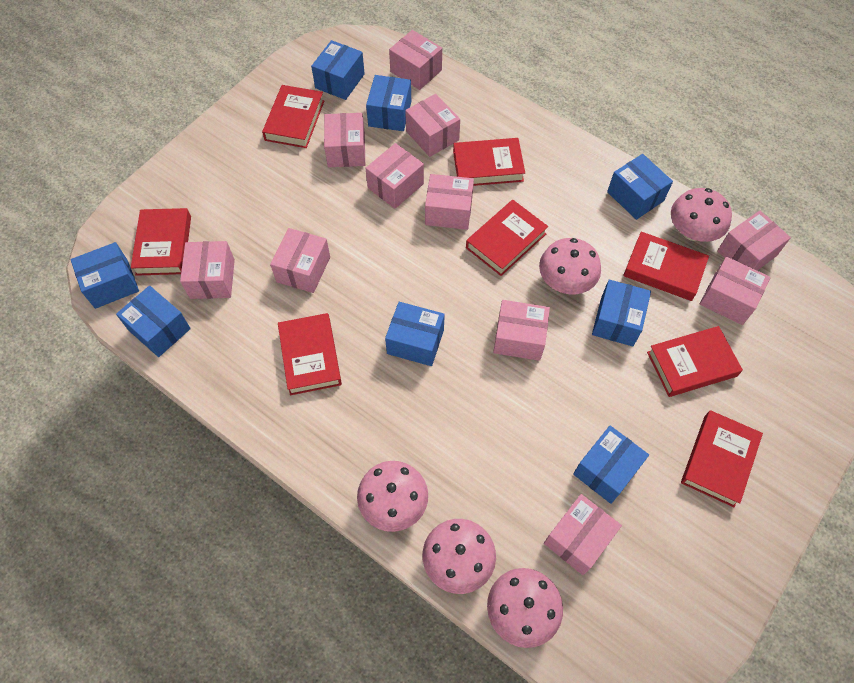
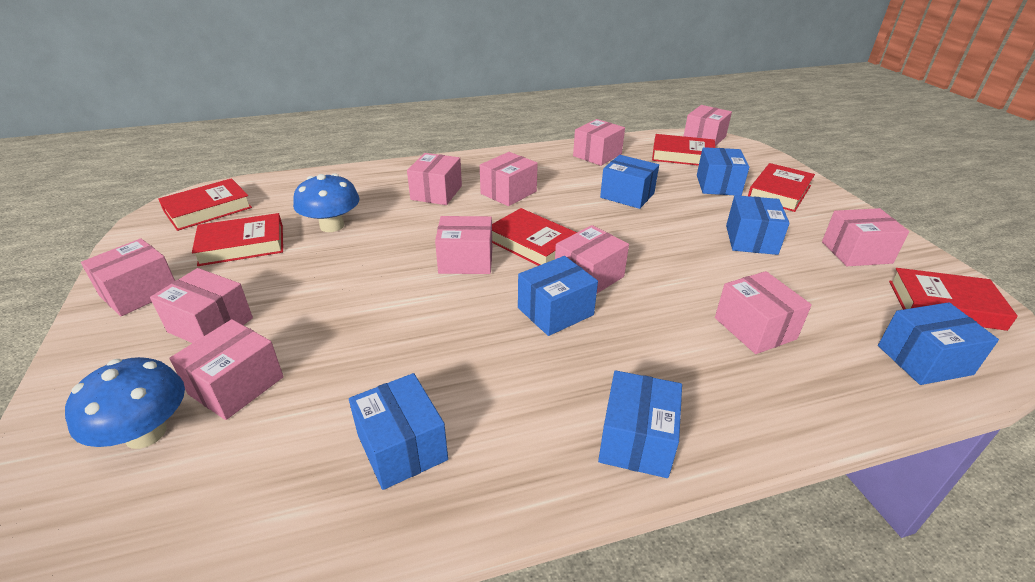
blue box: [70,242,139,309] [116,286,191,357] [311,40,365,100] [366,75,411,131] [385,302,445,366] [573,426,649,504] [592,280,651,347] [607,154,673,220] = 8 -> [349,373,448,490] [518,256,598,336] [598,370,682,478] [600,155,659,209] [697,147,749,196] [726,195,790,255] [878,302,999,385] = 7
blue mushroom: none = 0 -> [65,357,185,449] [293,173,360,232] = 2
pink mushroom: [357,461,428,532] [423,519,496,594] [487,568,563,648] [539,238,601,294] [671,188,732,242] = 5 -> none = 0
red book: [131,208,191,276] [262,85,324,148] [278,313,342,395] [453,138,525,186] [466,200,548,276] [623,232,709,301] [647,326,743,397] [681,410,763,507] = 8 -> [159,178,252,231] [192,213,283,266] [492,208,577,266] [652,134,716,166] [748,163,815,212] [889,268,1018,331] = 6

